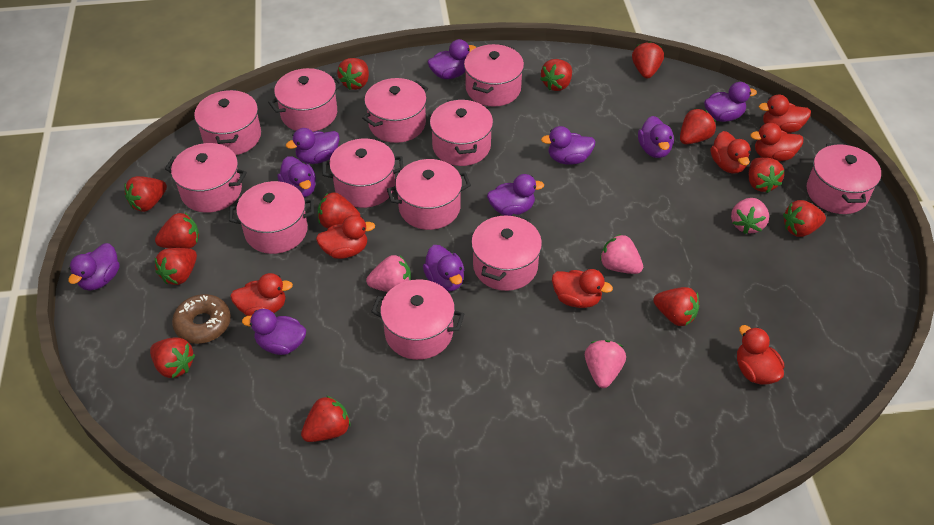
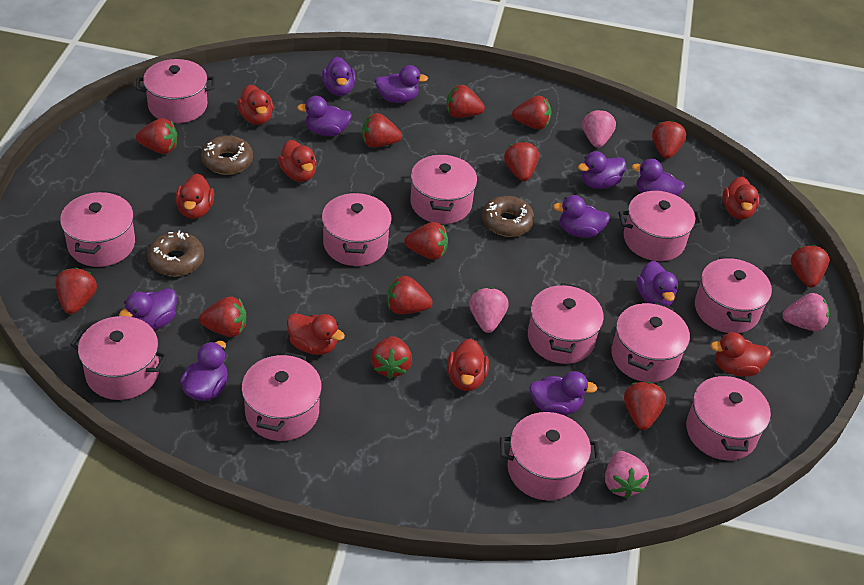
brown donut: [172,294,231,344] = 1 -> [147,230,204,276] [201,135,253,175] [482,196,534,237] = 3

